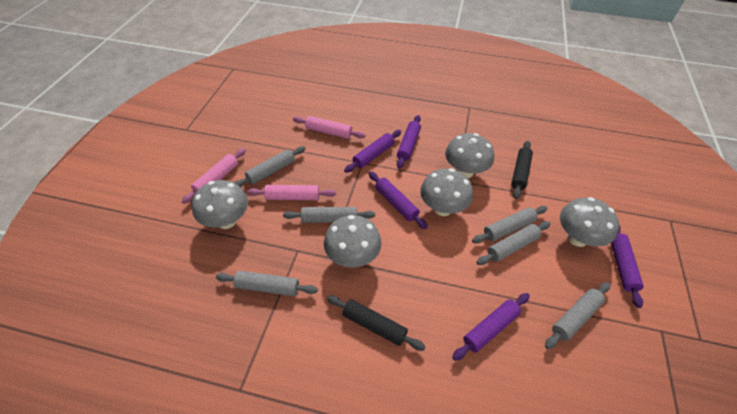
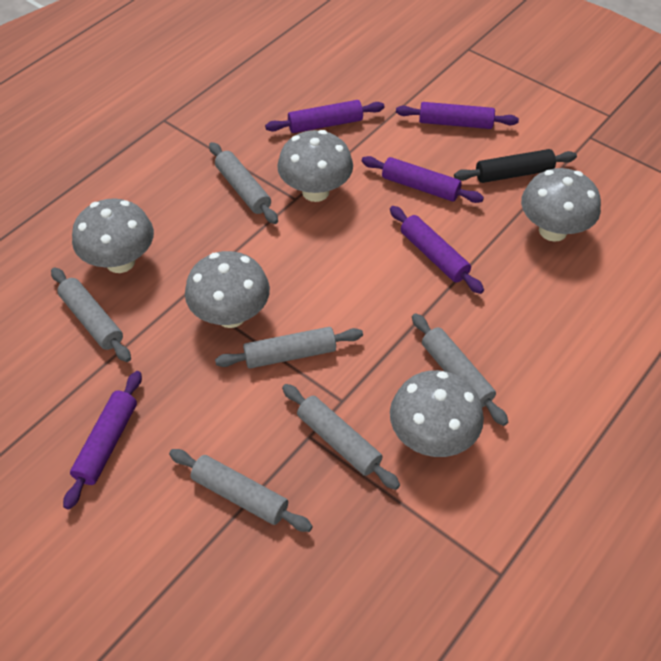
black rolling pin: [327,295,426,351] [511,141,533,199] = 2 -> [454,149,577,183] = 1
pink rolling pin: [182,148,246,204] [247,185,336,200] [293,116,366,139] = 3 -> none = 0

